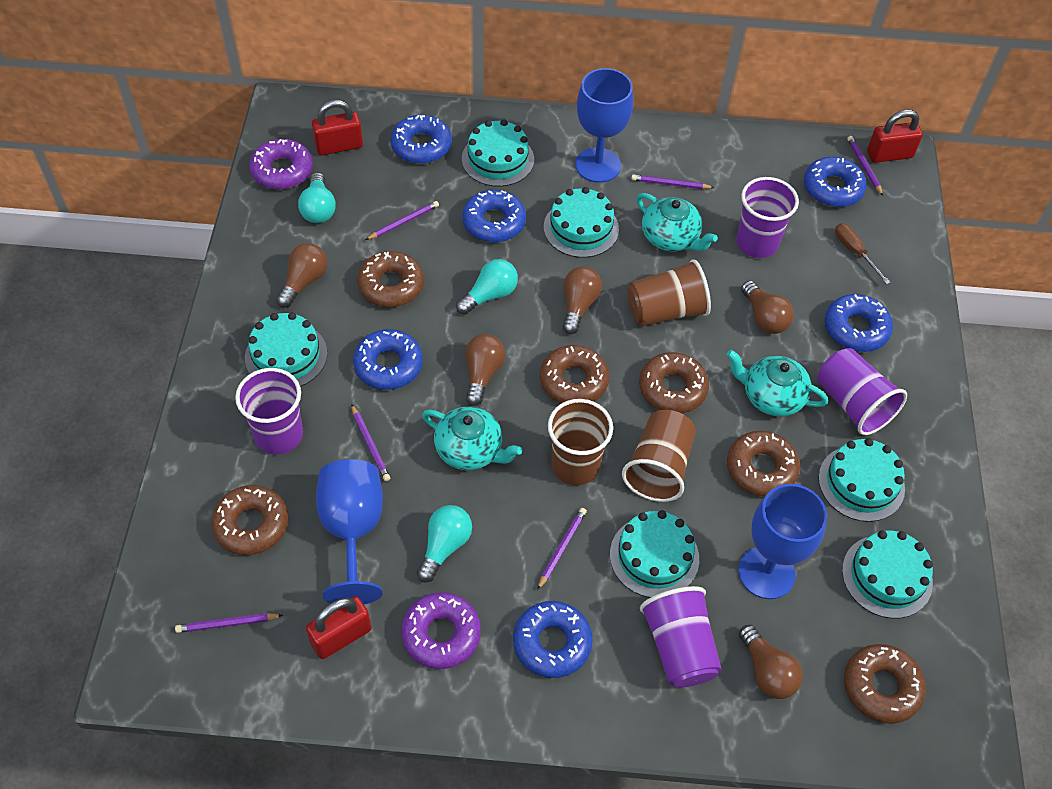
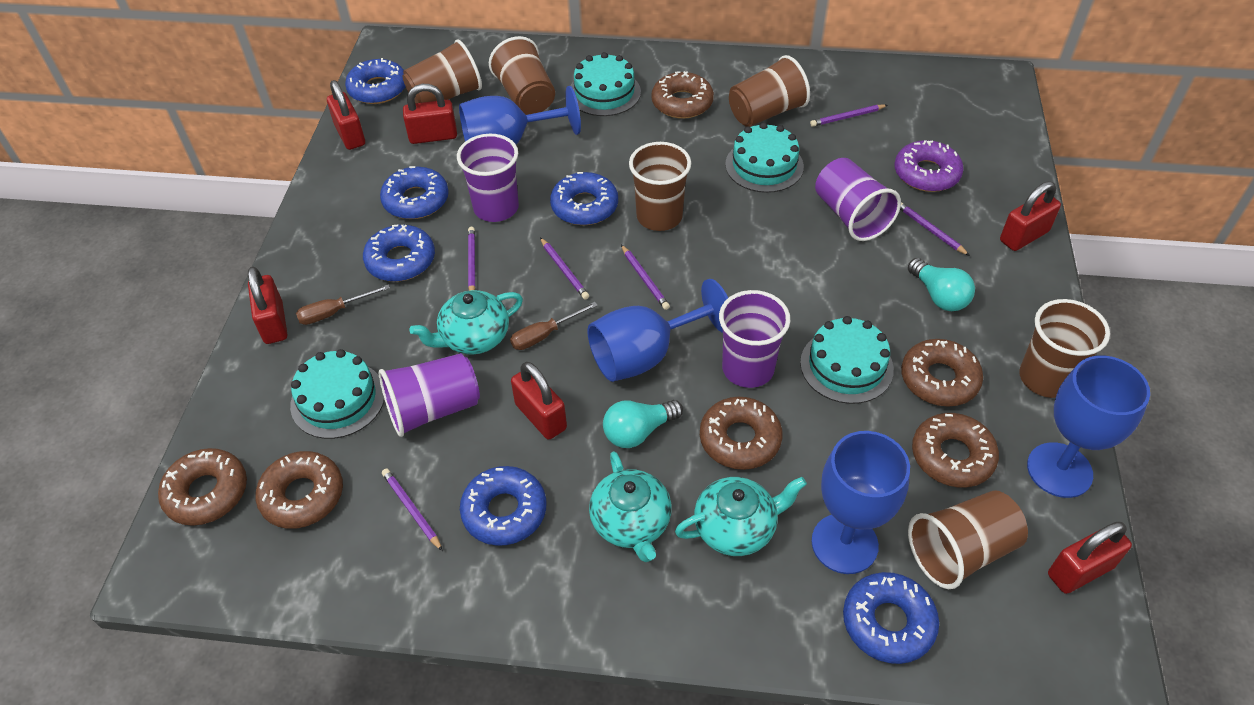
blue goblet: [316,459,383,604] [575,68,633,183] [738,484,827,599] = 3 -> [459,86,581,145] [587,279,728,382] [811,431,910,574] [1027,356,1150,498] = 4
brown cup: [548,399,613,485] [622,410,696,502] [627,259,711,326] = 3 -> [402,39,482,103] [489,36,555,115] [629,142,691,231] [729,55,810,127] [908,490,1028,589] [1019,299,1110,398] = 6
brown light bulb: [277,243,327,308] [465,334,505,406] [563,267,602,334] [739,625,803,699] [741,281,794,334] = 5 -> none = 0
brown screwdriver: [835,223,890,284] = 1 -> [296,284,390,325] [510,302,598,350] = 2
purple donut: [249,139,313,189] [401,592,481,669] = 2 -> [894,140,964,192] = 1
red padlock: [306,596,371,659] [312,100,363,155] [867,110,923,163] = 3 -> [248,267,287,344] [327,80,365,150] [403,84,457,144] [511,362,567,440] [1000,181,1061,251] [1048,521,1132,594] = 6
turquoise cake: [245,312,327,387] [462,120,534,187] [544,187,619,258] [610,510,699,598] [818,438,905,522] [842,530,933,619] = 6 -> [290,349,384,439] [571,52,641,116] [725,122,804,193] [800,316,894,404] = 4
turquoise light bulb: [298,172,336,223] [417,505,472,583] [456,259,518,315] = 3 -> [603,400,683,448] [908,258,975,311] = 2

